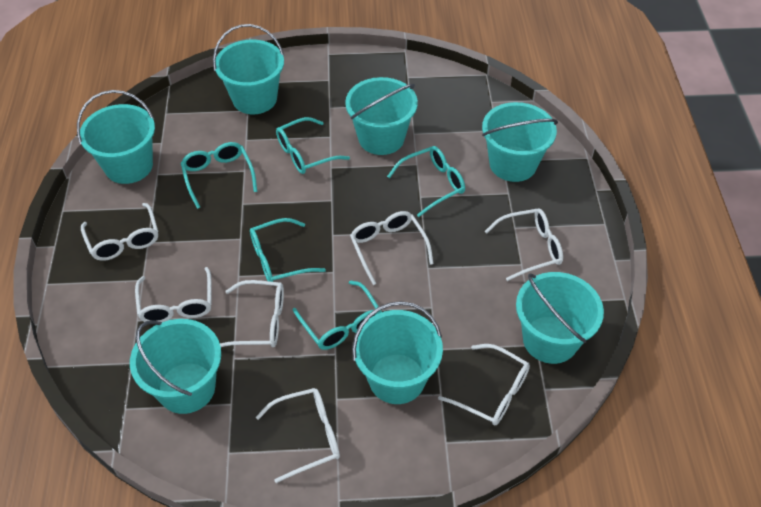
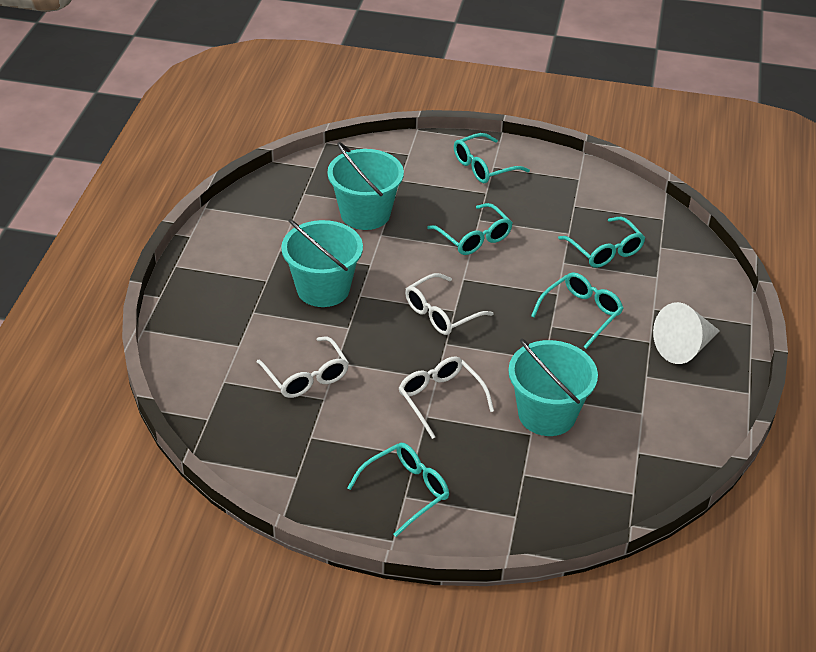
turquoise bucket: [77,90,155,184] [130,319,221,414] [213,24,284,114] [345,77,418,155] [352,301,443,404] [482,102,558,182] [516,272,604,364] = 7 -> [281,219,363,307] [327,142,404,230] [508,338,598,436] = 3
white cone: none = 0 -> [653,302,720,364] = 1
white glasses: [81,203,158,261] [135,267,212,322] [220,280,284,347] [256,388,340,483] [350,211,433,285] [438,344,530,425] [485,208,563,281] = 7 -> [257,336,349,398] [399,357,494,439] [405,273,494,335] = 3

